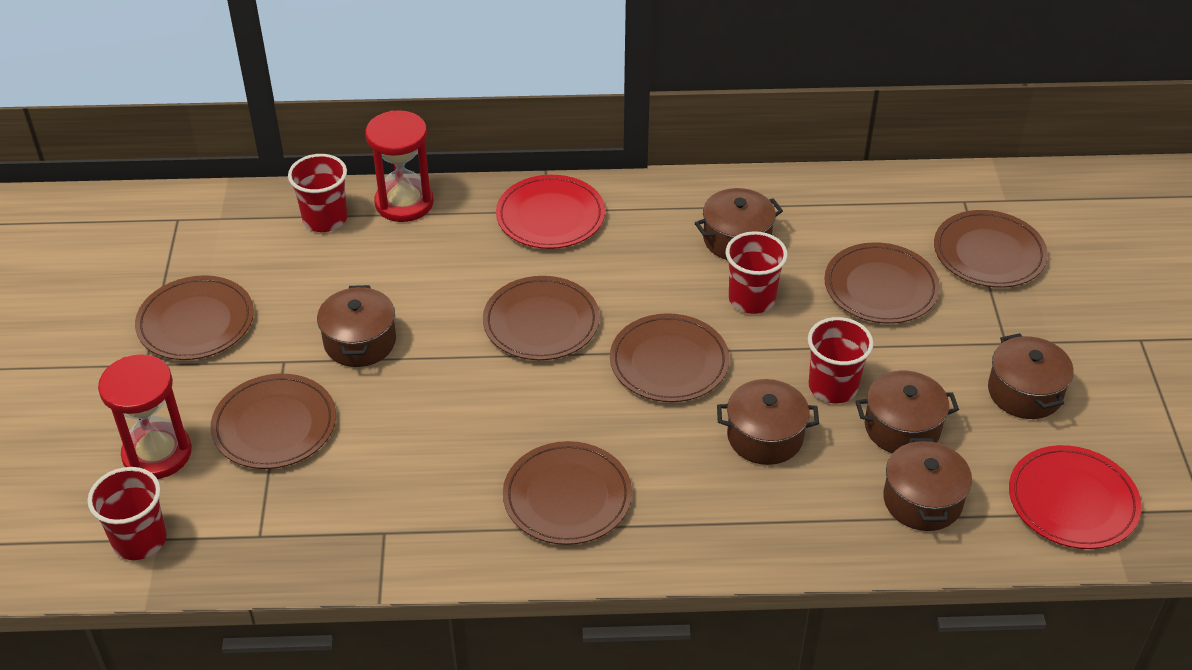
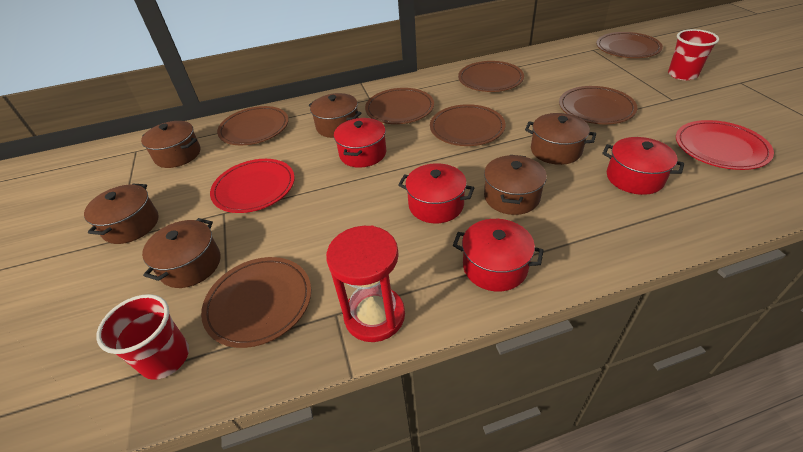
red cup: [88,467,167,560] [288,154,347,232] [726,231,788,314] [808,317,874,403] = 4 -> [96,294,189,380] [668,29,719,80] = 2
red hourglass: [98,354,192,479] [365,110,434,222] = 2 -> [326,226,405,342] = 1
red pot: none = 0 -> [334,118,386,168] [398,163,474,223] [453,219,544,291] [602,137,685,195] = 4

